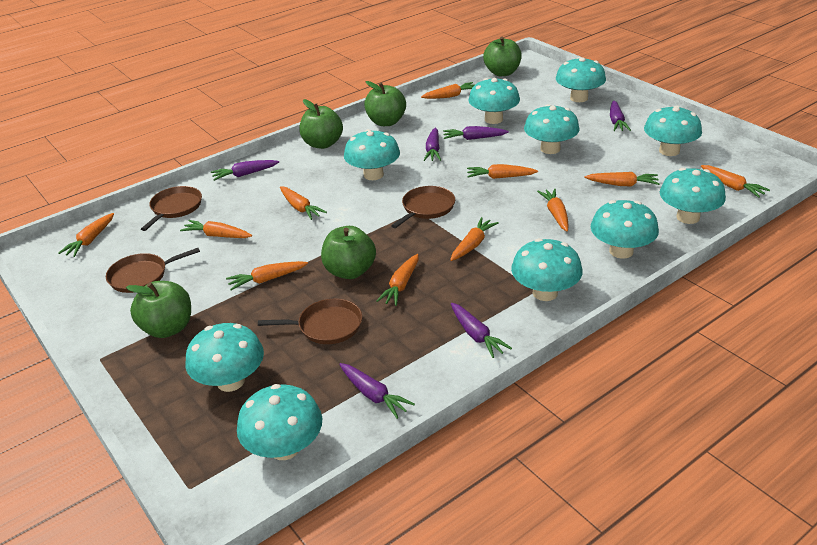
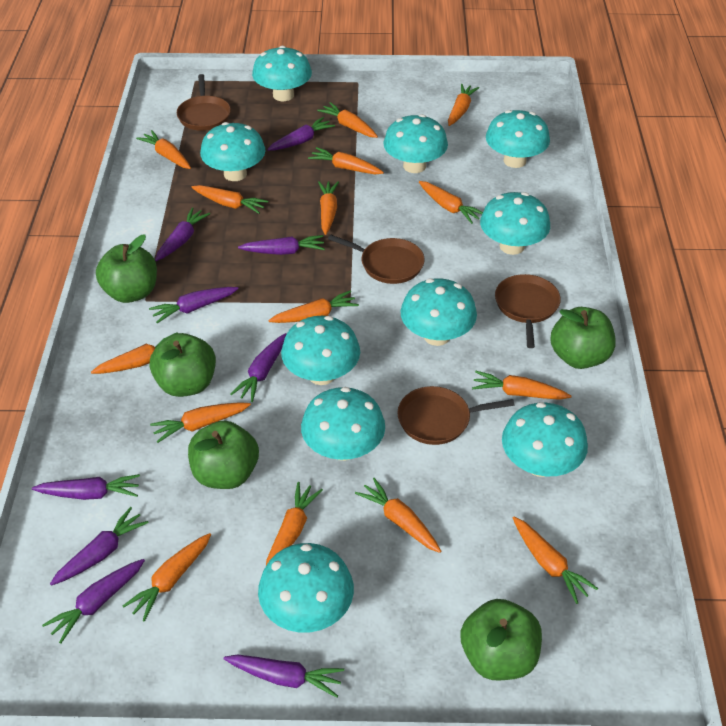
orange carrot: [58,213,114,257] [180,220,252,238] [226,261,308,290] [280,186,327,220] [376,254,419,306] [421,82,474,99] [450,217,499,261] [467,164,538,179] [537,188,569,232] [584,172,660,186] [701,165,770,198] = 11 -> [91,332,177,374] [123,533,211,622] [136,130,191,169] [150,402,251,443] [191,185,268,214] [266,482,323,565] [268,290,359,323] [308,147,384,174] [317,102,378,138] [318,181,339,235] [355,478,441,553] [419,181,483,224] [448,84,479,126] [472,371,571,400] [513,517,598,604] = 15
purple carrot: [211,160,279,181] [339,363,415,419] [423,128,441,161] [443,126,509,140] [451,303,512,358] [610,101,631,131] = 6 -> [32,474,140,500] [42,559,145,644] [50,507,149,586] [149,287,239,323] [155,207,210,261] [224,654,344,698] [230,333,286,402] [238,235,325,255] [267,117,335,151] = 9

